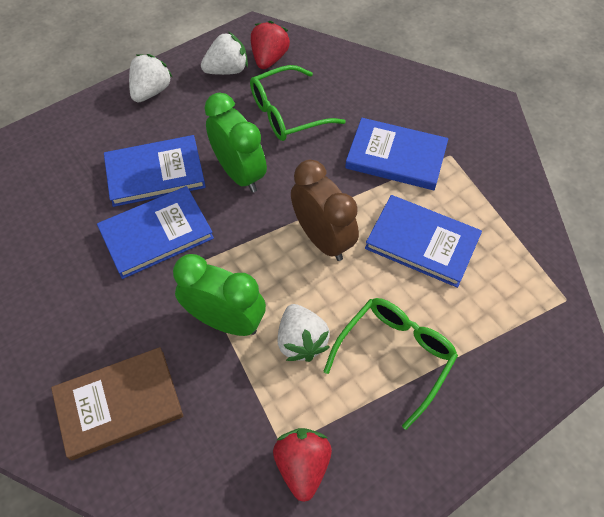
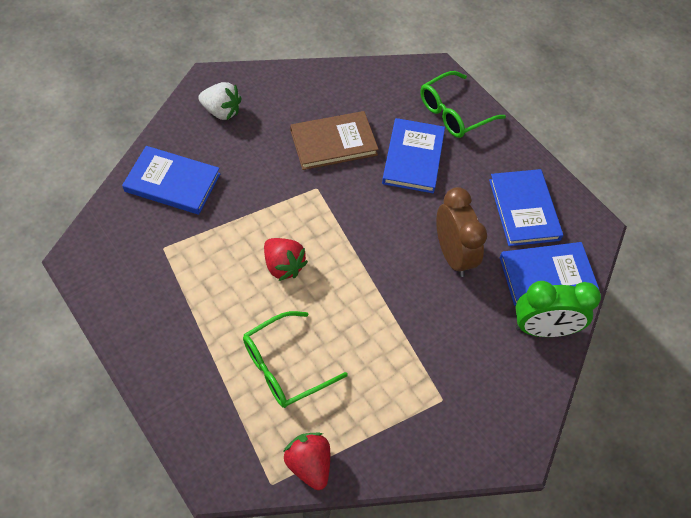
green clock: [173,254,266,336] [205,93,267,193] = 2 -> [515,281,601,337] = 1
white strawberry: [129,54,172,102] [201,32,248,75] [278,304,330,362] = 3 -> [198,82,242,120] = 1

